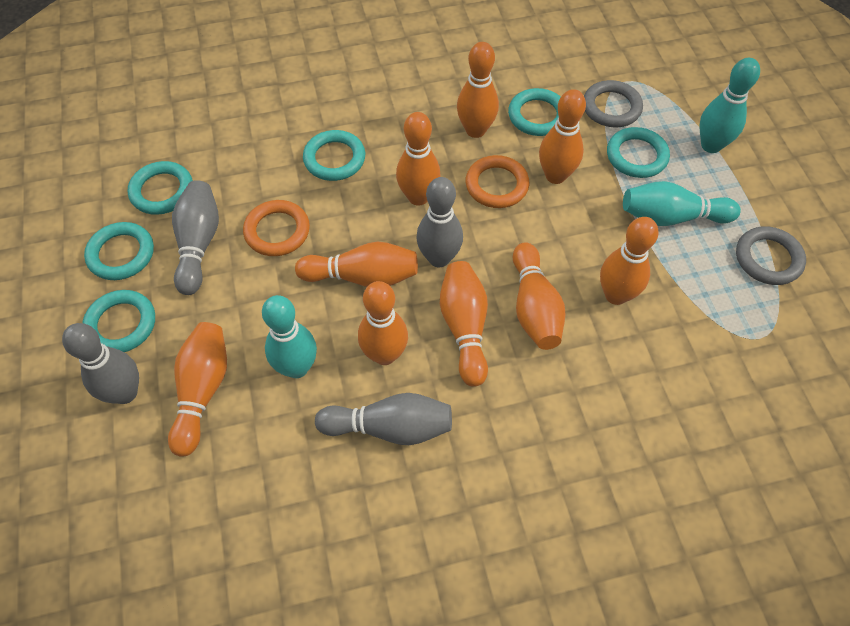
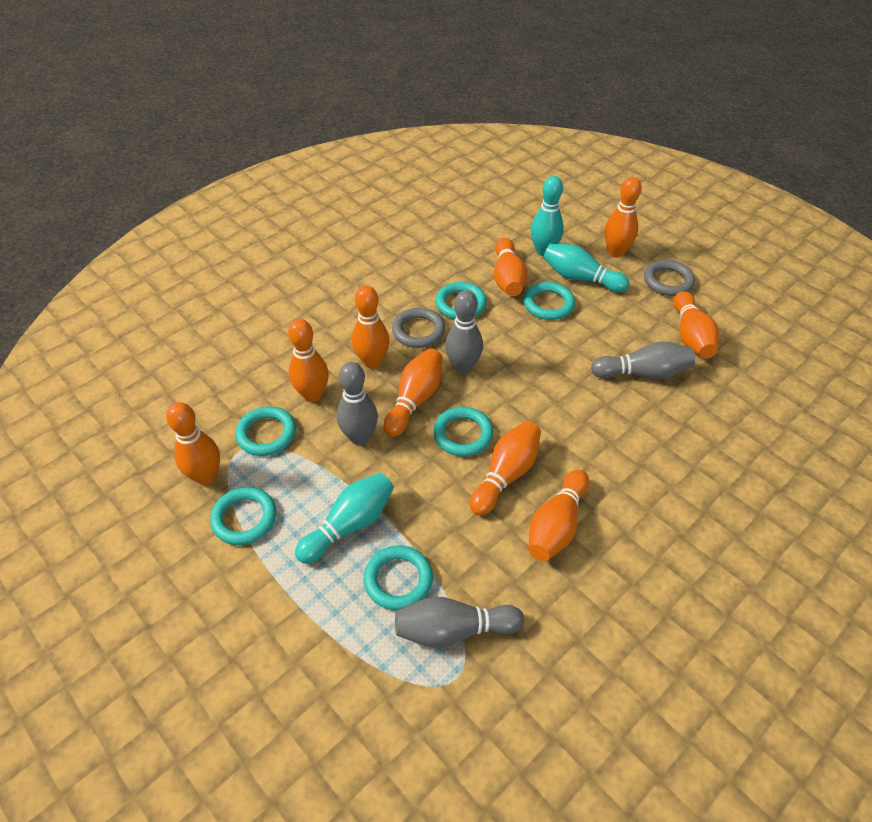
orange ring: [243,200,310,256] [466,155,529,208] = 2 -> none = 0

